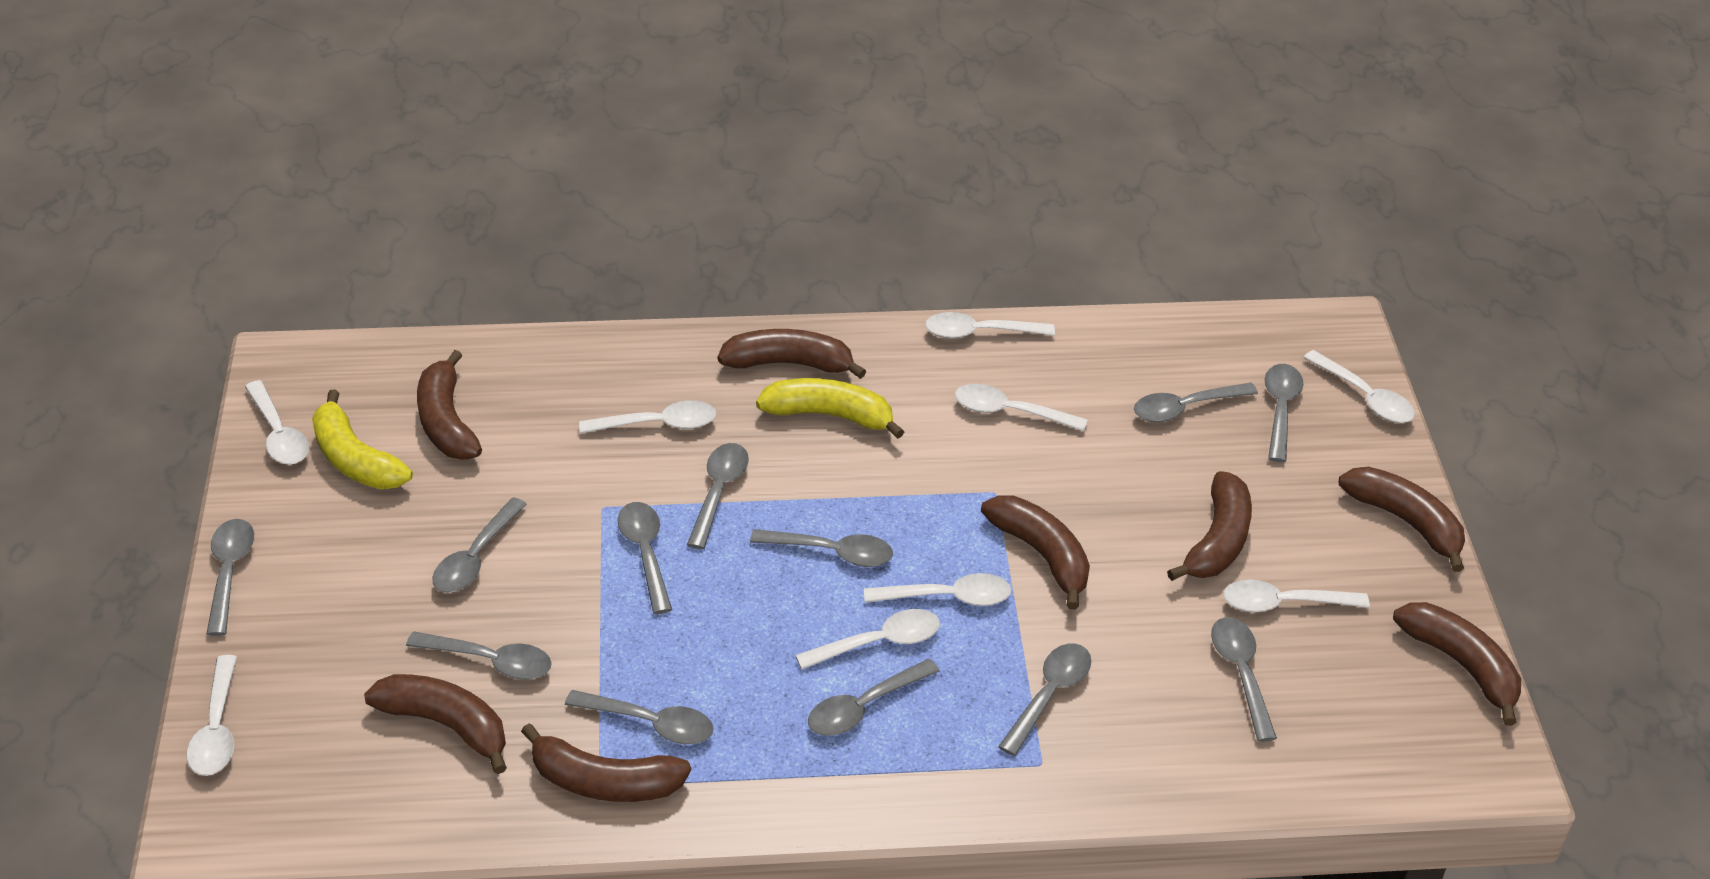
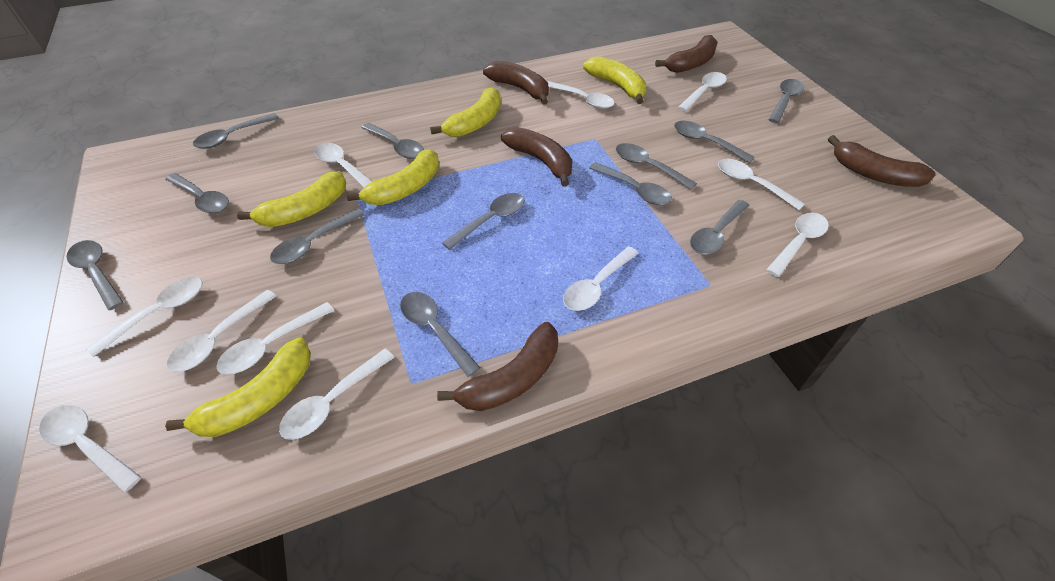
brown banana: [364,674,507,774] [417,350,482,460] [521,723,691,802] [718,329,866,379] [981,495,1090,610] [1167,471,1252,581] [1339,467,1465,572] [1393,602,1521,726] = 8 -> [437,322,558,411] [483,61,549,105] [501,127,572,187] [655,35,718,73] [828,135,936,187] = 5
white spoon: [187,655,237,776] [245,380,309,465] [579,400,716,434] [795,609,940,670] [864,573,1011,606] [925,312,1055,339] [955,384,1088,431] [1223,579,1370,612] [1303,350,1415,423] = 9 -> [39,405,141,493] [86,277,203,357] [167,290,276,372] [216,302,334,375] [279,349,395,440] [314,143,372,188] [548,81,615,109] [563,246,638,311] [678,72,727,112] [718,159,805,210] [766,213,829,277] = 11
yellow banana: [312,390,413,489] [756,378,904,439] = 2 -> [165,337,311,437] [237,171,346,227] [347,149,439,205] [430,87,501,137] [583,56,646,104] = 5

